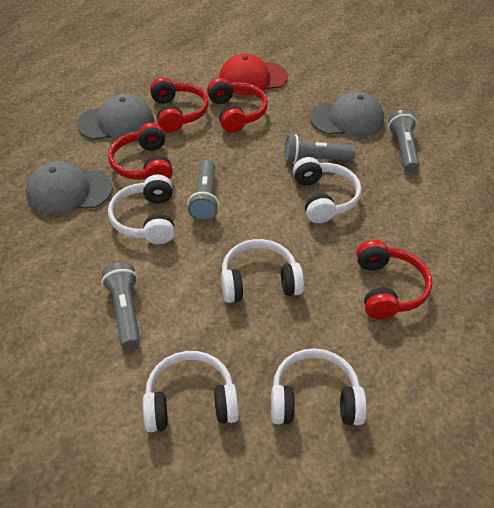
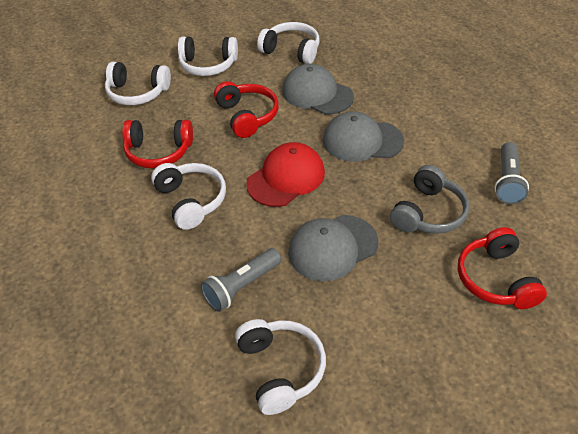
grey flashlight: [102,263,140,349] [187,160,219,221] [285,134,355,164] [388,110,419,172] = 4 -> [201,248,281,312] [495,142,529,204] = 2
grey headphones: none = 0 -> [390,165,469,234] = 1
red headphones: [108,123,173,180] [150,77,209,132] [207,78,268,133] [356,240,432,319] = 4 -> [122,120,193,168] [214,81,279,138] [458,227,547,309] = 3

